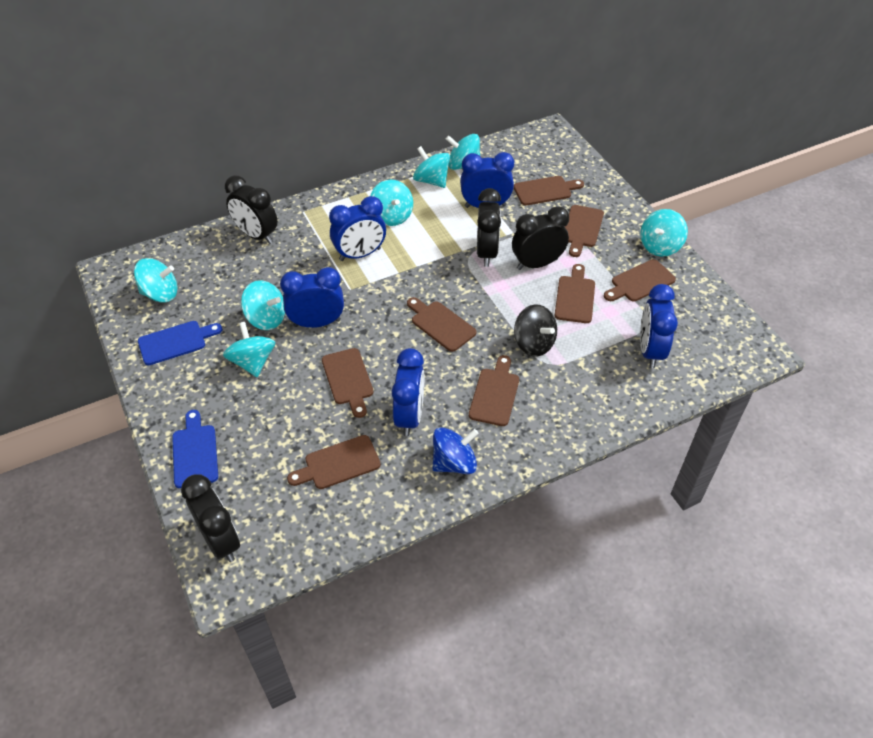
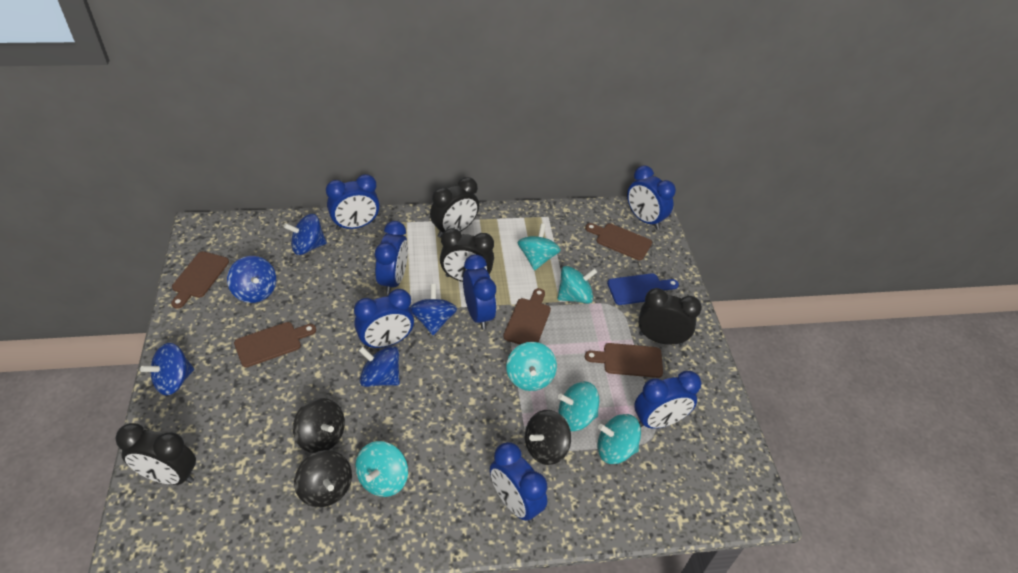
black spinning top: [514,304,557,356] = 1 -> [293,398,345,453] [294,450,352,507] [525,410,571,465] = 3
blue clock: [280,267,344,328] [329,196,386,261] [392,348,424,436] [460,152,514,208] [640,284,678,368] = 5 -> [326,174,380,230] [354,289,414,349] [375,221,408,294] [463,254,496,330] [490,442,547,523] [627,165,676,229] [634,371,701,429] = 7
blue cutting board: [138,321,222,365] [172,410,218,488] = 2 -> [607,273,679,305] = 1
blue spinning top: [432,427,479,474] = 1 -> [140,343,194,396] [227,256,276,303] [284,214,327,255] [358,346,400,387] [410,284,457,335] = 5
brown cutting board: [287,435,381,489] [322,348,374,418] [407,297,477,352] [469,355,519,426] [514,176,584,206] [555,264,595,323] [565,205,604,257] [604,259,676,301] = 8 -> [171,251,229,309] [234,322,316,367] [503,288,551,344] [585,223,652,260] [585,343,663,378] = 5
turquoise spinning top: [134,258,178,303] [223,322,275,377] [241,280,285,330] [370,180,413,226] [413,146,450,188] [446,134,480,170] [640,209,688,257] = 7 -> [356,441,408,497] [506,342,557,391] [518,223,561,270] [557,266,597,304] [558,381,599,431] [597,414,641,464] = 6

